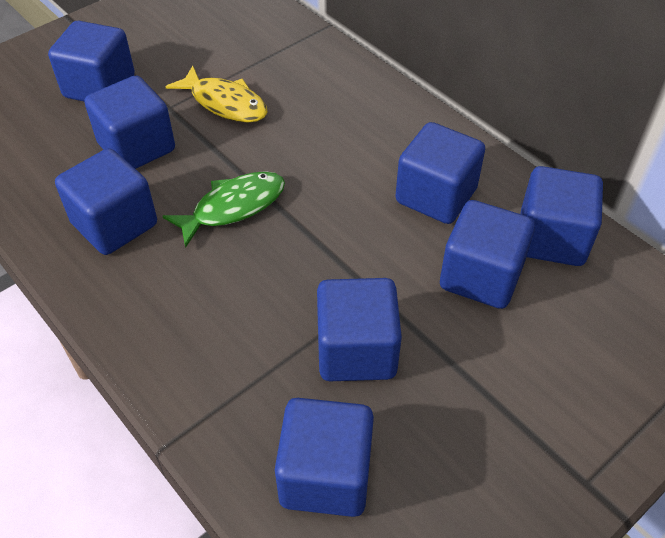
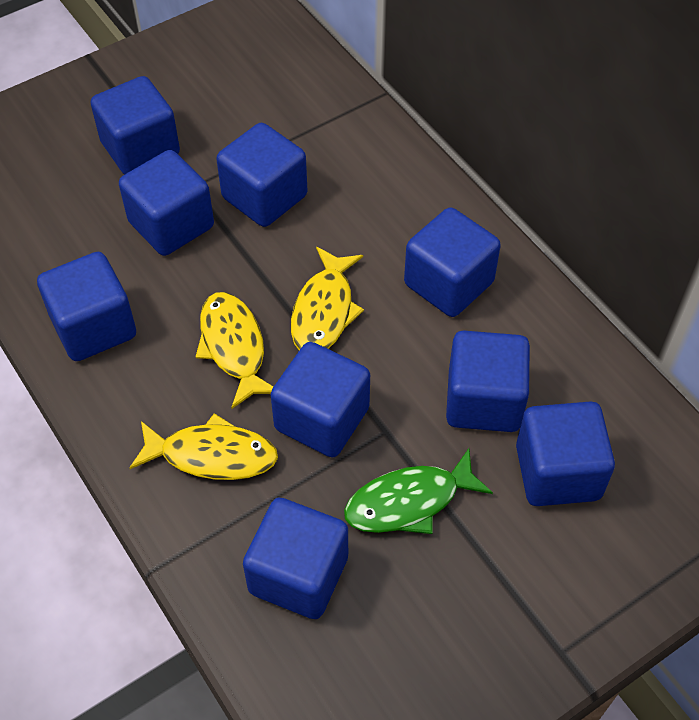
blue cube: [48,20,135,102] [55,148,157,255] [84,75,175,169] [275,398,374,517] [317,278,402,381] [395,122,485,224] [440,200,535,309] [521,166,603,266] = 8 -> [37,252,136,361] [91,76,180,175] [119,150,214,256] [216,123,307,227] [243,497,348,619] [271,342,370,458] [404,207,501,317] [446,331,530,432] [516,401,615,506] = 9
yellow fish: [165,65,268,122] = 1 -> [129,413,278,480] [196,292,273,409] [291,247,364,350] = 3

